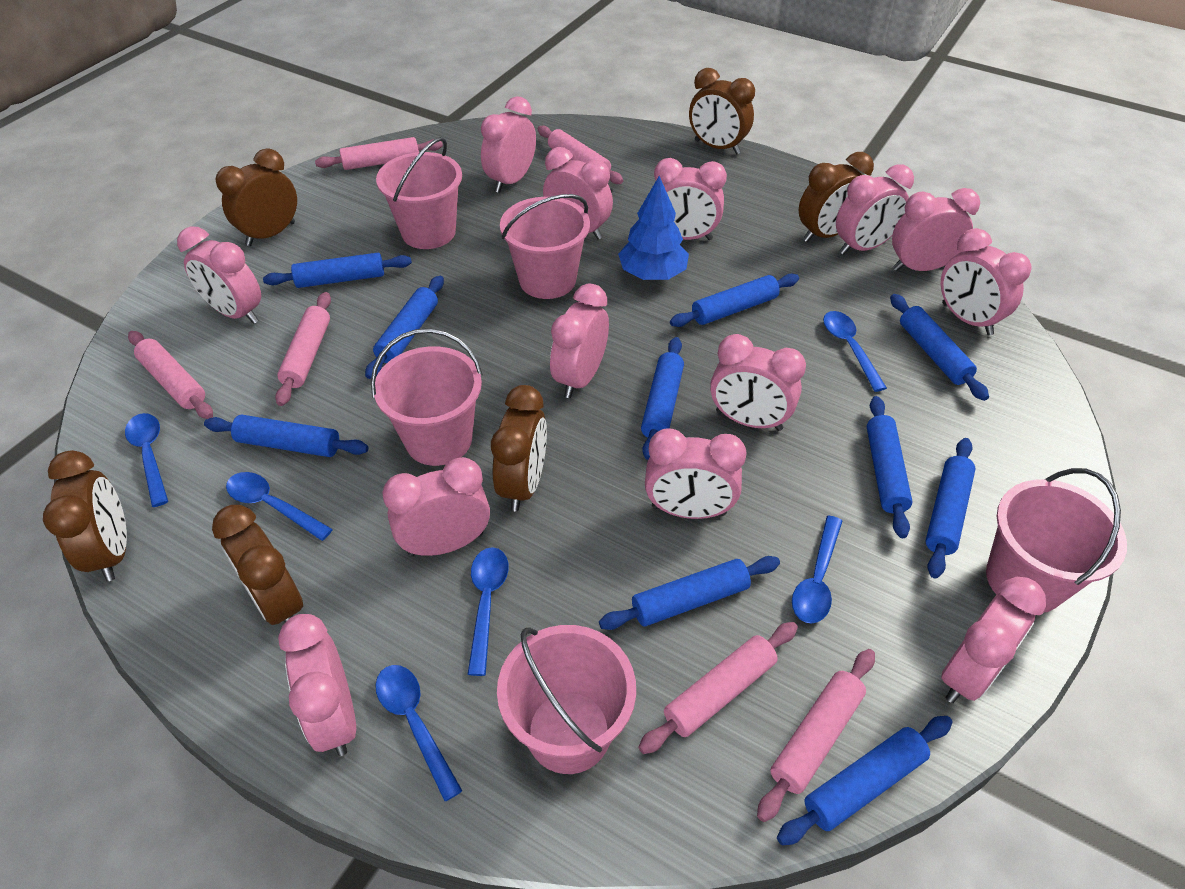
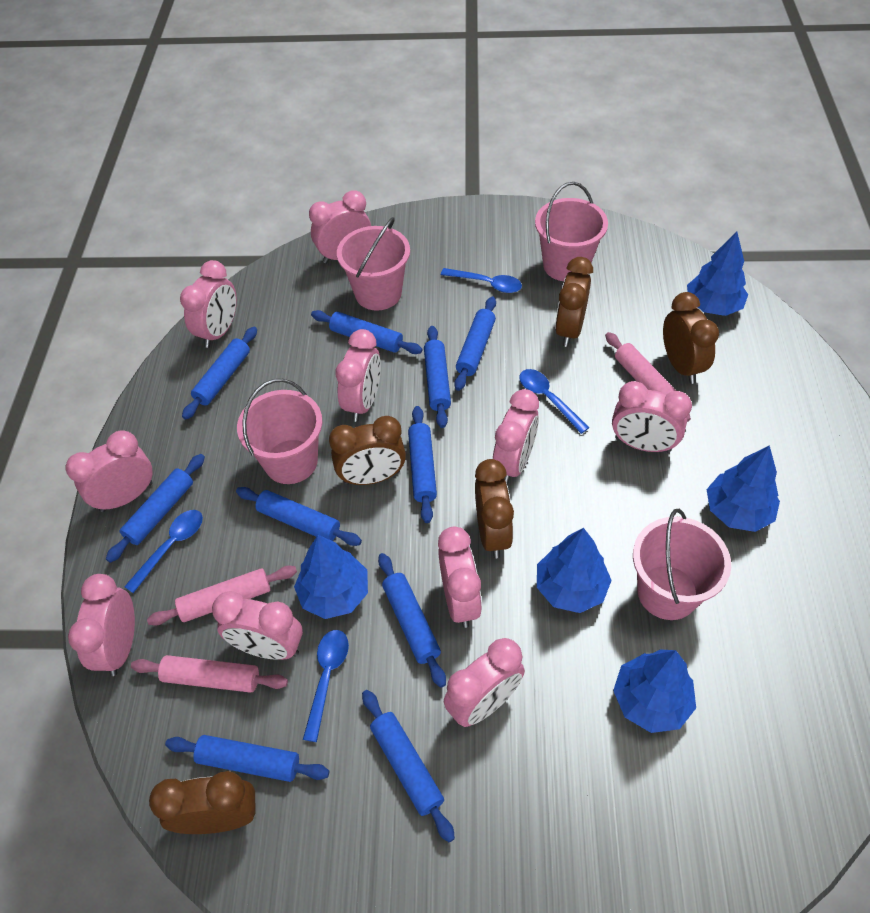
blue spoon: [125,413,168,507] [226,472,333,541] [376,665,462,801] [467,547,509,676] [792,515,842,624] [823,311,887,392] = 6 -> [124,510,203,593] [303,630,349,742] [441,268,522,293] [519,369,589,434] = 4
blue tree: [618,176,689,280] = 1 -> [294,535,368,619] [537,528,612,613] [613,649,696,733] [687,231,748,316] [707,445,780,532] = 5
brown clock: [43,450,127,581] [212,505,303,625] [215,148,297,246] [491,385,547,512] [689,68,755,154] [799,152,874,242] = 6 -> [149,771,256,834] [329,416,406,485] [475,459,514,558] [555,257,593,347] [663,292,719,384] = 5
pink bucket: [371,328,483,466] [376,137,462,249] [497,625,636,774] [500,194,590,299] [986,468,1127,613] = 5 -> [237,379,322,484] [337,217,410,311] [535,182,608,281] [633,509,731,620] = 4
pink clock: [177,226,261,324] [278,614,356,756] [383,457,490,556] [481,96,536,193] [543,147,613,240] [550,283,609,398] [645,428,747,519] [654,158,727,240] [710,334,806,431] [836,164,914,255] [892,188,980,271] [941,228,1032,335] [941,577,1046,703] = 13 -> [66,431,153,512] [68,574,135,676] [180,260,237,348] [212,591,303,660] [309,190,371,264] [335,329,381,422] [438,527,482,628] [444,638,525,727] [493,389,539,484] [612,381,692,452] = 10
pink rolling pin: [128,331,213,419] [275,292,331,406] [315,137,443,170] [537,126,623,184] [638,622,798,754] [757,649,875,822] = 6 -> [131,655,288,693] [147,566,297,625] [605,332,691,422] = 3

